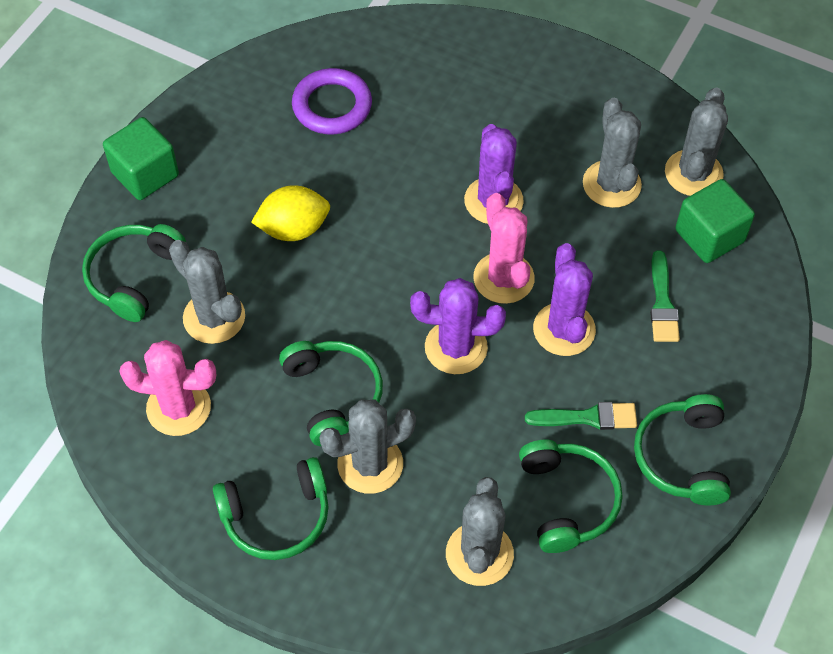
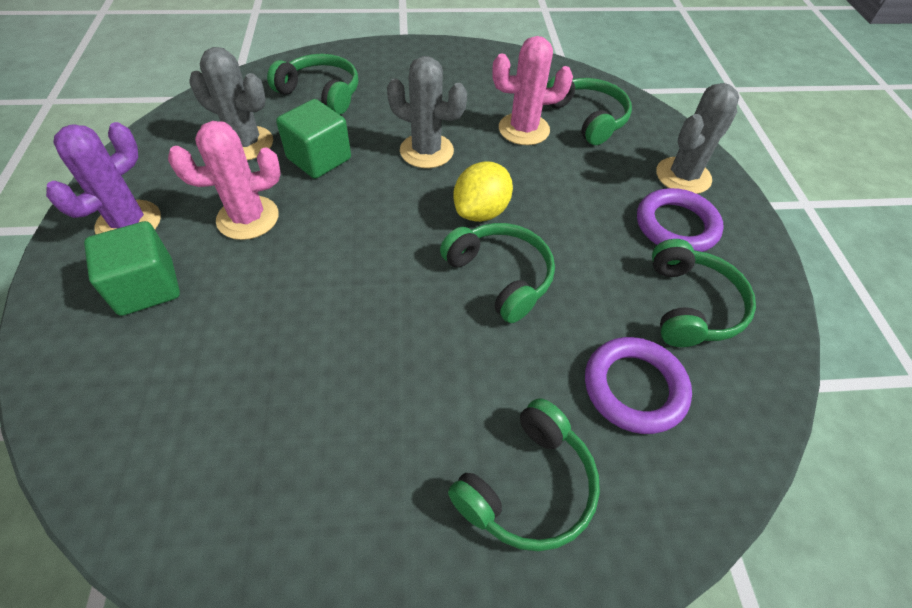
green brush: [525,402,637,430] [650,250,680,342] = 2 -> none = 0
grey cactus: [169,240,245,344] [319,400,416,494] [446,477,514,586] [583,97,642,208] [665,87,728,196] = 5 -> [189,47,273,160] [387,56,467,168] [656,83,739,194] = 3
purple cactus: [410,278,506,374] [464,124,524,224] [533,243,596,356] = 3 -> [46,122,161,234] = 1
purple ring: [292,68,372,134] = 1 -> [585,337,692,434] [637,188,724,252] = 2

